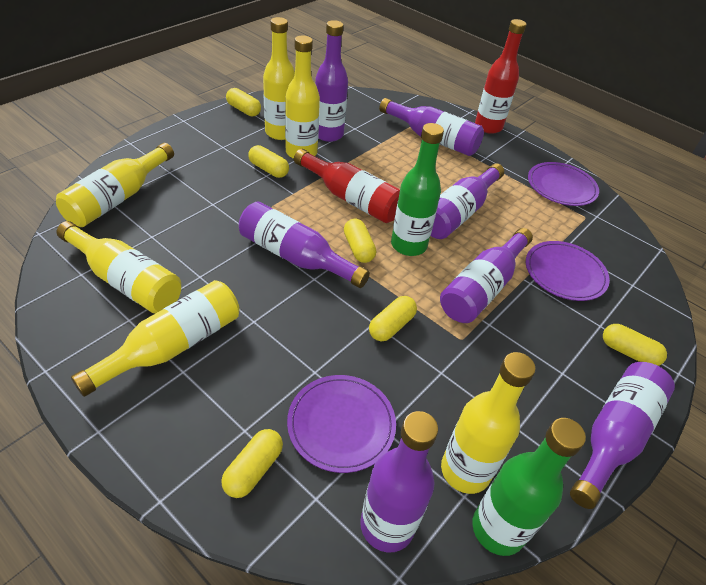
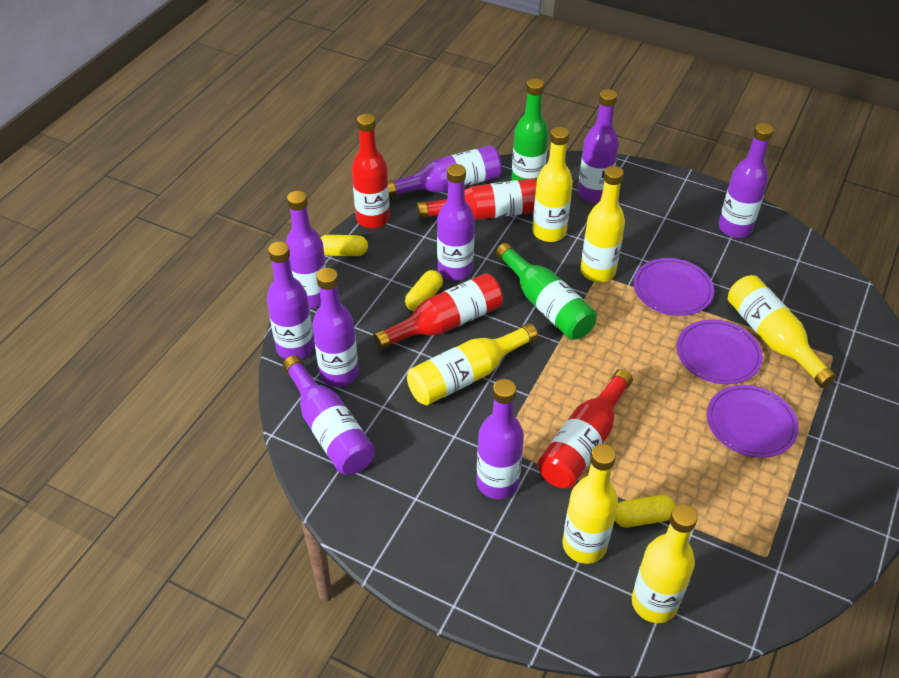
purple bottle: [239,202,370,288] [315,20,348,142] [360,411,438,552] [379,98,484,156] [430,163,504,239] [440,228,533,323] [570,362,675,509] = 7 -> [267,242,314,359] [283,355,375,475] [285,191,326,308] [312,268,359,387] [388,145,502,198] [437,164,475,281] [476,379,524,499] [578,89,619,203] [719,123,774,238] = 9
red bottle: [294,149,400,223] [475,19,527,134] = 2 -> [352,114,390,228] [373,273,503,350] [417,178,537,220] [537,369,633,488] = 4
yellow capsule: [221,429,283,498] [226,88,261,117] [248,145,289,178] [344,219,376,263] [369,296,417,341] [603,324,667,366] = 6 -> [320,235,368,256] [405,270,443,311] [615,495,676,528] = 3

